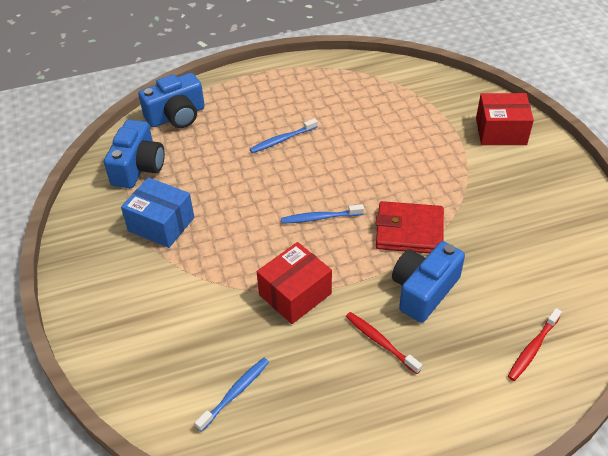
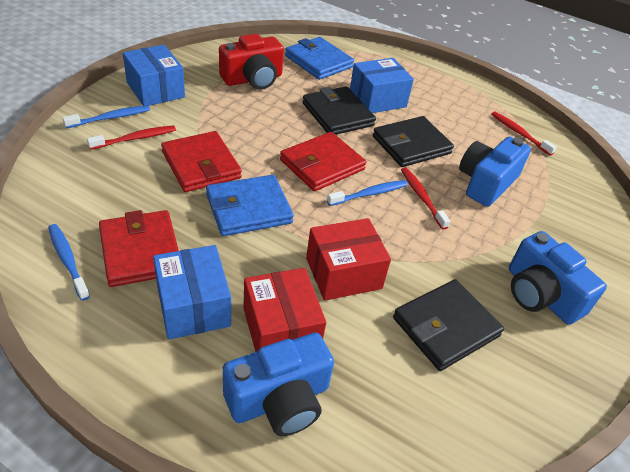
black wallet: none = 0 -> [303,86,376,135] [373,116,454,167] [393,279,504,371] = 3
blue box: [121,177,194,248] = 1 -> [123,45,185,106] [153,245,231,340] [350,58,414,113] = 3
blue wallet: none = 0 -> [206,175,294,236] [285,37,354,80] = 2
red camera: none = 0 -> [219,34,284,90] = 1
red toothbrush: [346,312,422,374] [508,308,562,381] = 2 -> [87,125,176,150] [401,167,450,230] [491,111,557,156] = 3
red wallet: [376,201,444,254] = 1 -> [99,210,179,287] [161,131,242,192] [280,132,366,191] = 3

